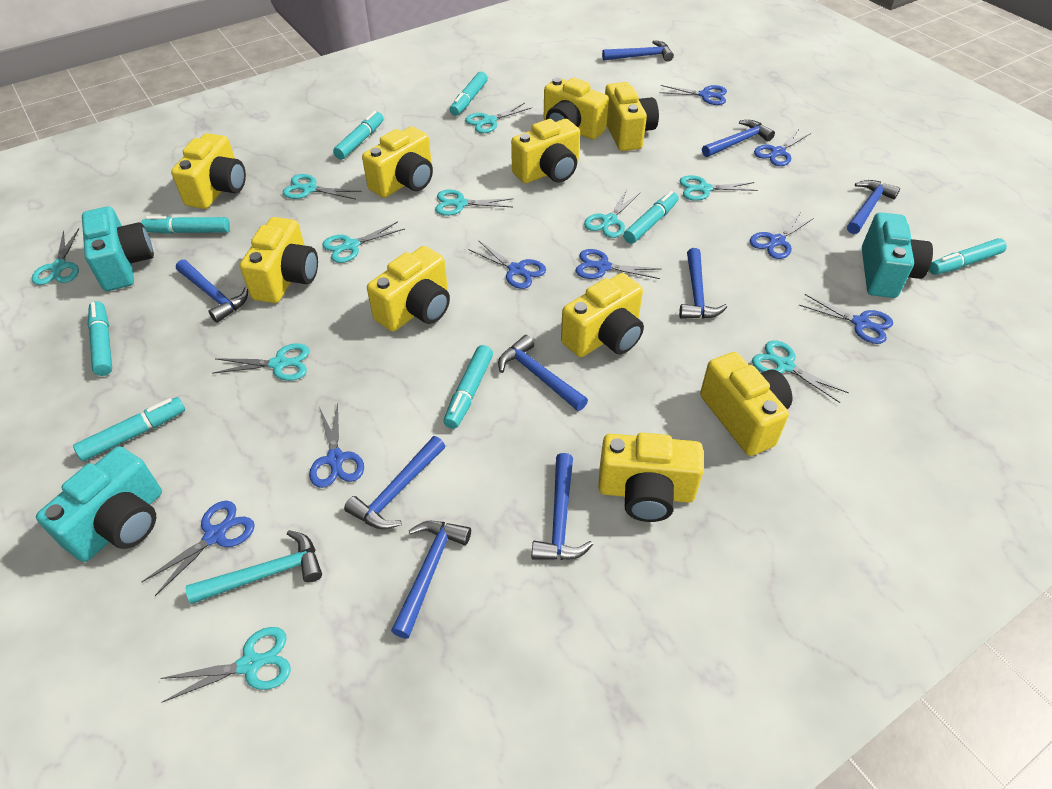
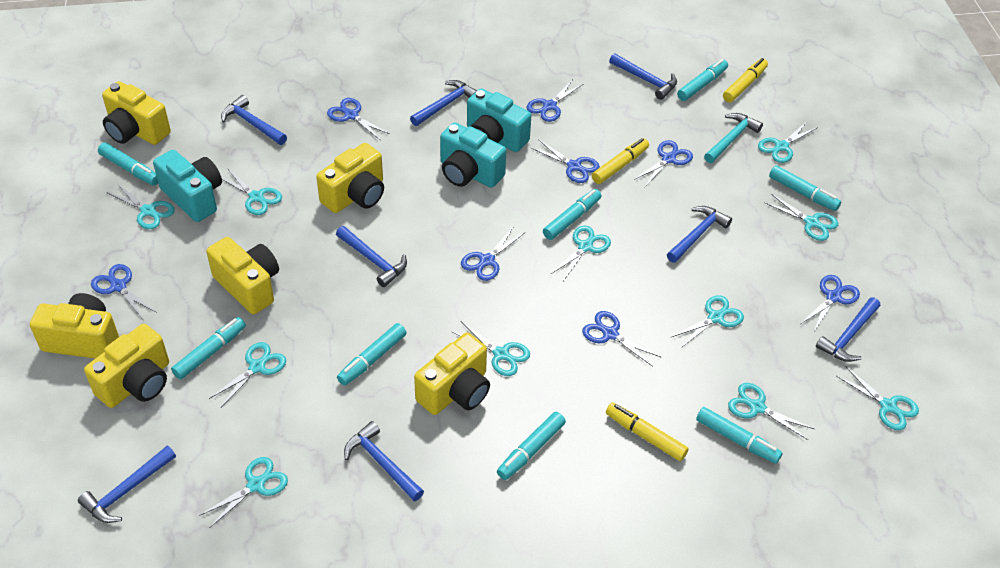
blue hammer: [176,259,248,323] [344,436,445,529] [391,521,471,638] [498,335,588,411] [532,453,593,560] [602,40,674,62] [679,248,727,319] [702,120,775,157] [847,180,900,234] = 9 -> [78,446,176,523] [221,95,287,145] [336,226,407,287] [344,421,424,501] [410,80,477,126] [609,53,677,100] [667,206,732,263] [816,297,880,362] = 8
turquoise scissors: [32,229,79,285] [160,627,291,703] [212,344,310,381] [283,174,361,199] [322,221,405,263] [435,189,513,216] [465,103,531,133] [584,189,640,238] [680,175,758,201] [752,340,849,403] = 10 -> [106,184,175,229] [199,457,288,527] [209,342,286,408] [222,168,282,215] [451,321,530,376] [551,226,611,281] [671,295,744,348] [728,383,814,440] [758,123,818,163] [764,194,838,241] [836,367,919,430] = 11
yellow camera: [171,133,246,209] [240,217,318,303] [362,126,433,198] [367,246,450,332] [511,119,580,183] [544,77,609,140] [561,273,644,357] [598,433,704,522] [605,82,659,151] [700,352,792,456] = 10 -> [30,293,119,359] [84,324,169,408] [102,81,171,145] [206,237,279,314] [316,143,384,213] [414,333,490,415] = 6
yellow marker: none = 0 -> [592,138,649,184] [606,402,689,461] [723,58,768,103] = 3

